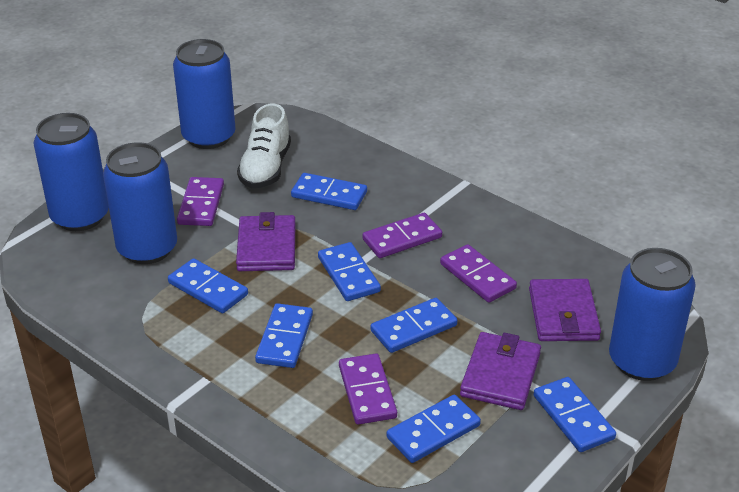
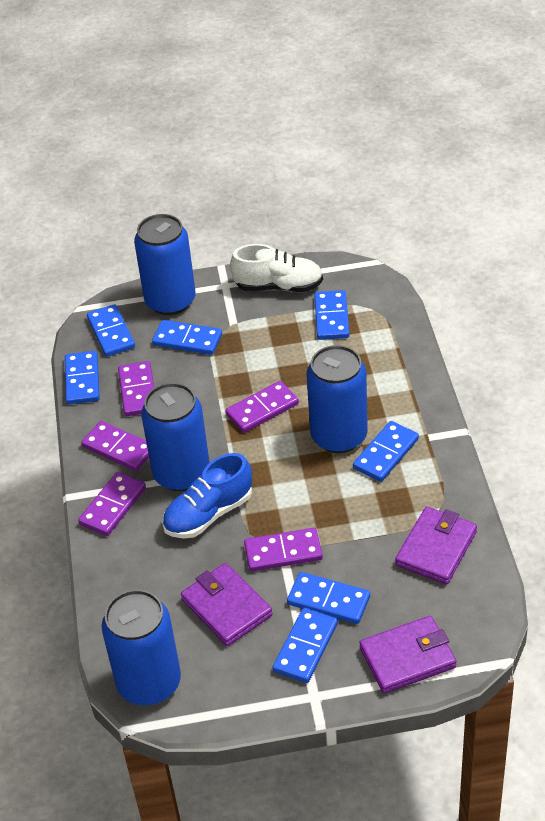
blue shoe: none = 0 -> [162,453,252,539] = 1
purple domino: [177,177,224,226] [339,353,397,425] [362,213,442,258] [440,244,517,303] = 4 -> [78,472,146,536] [81,421,149,471] [118,361,154,416] [226,381,299,433] [244,528,323,571] = 5

